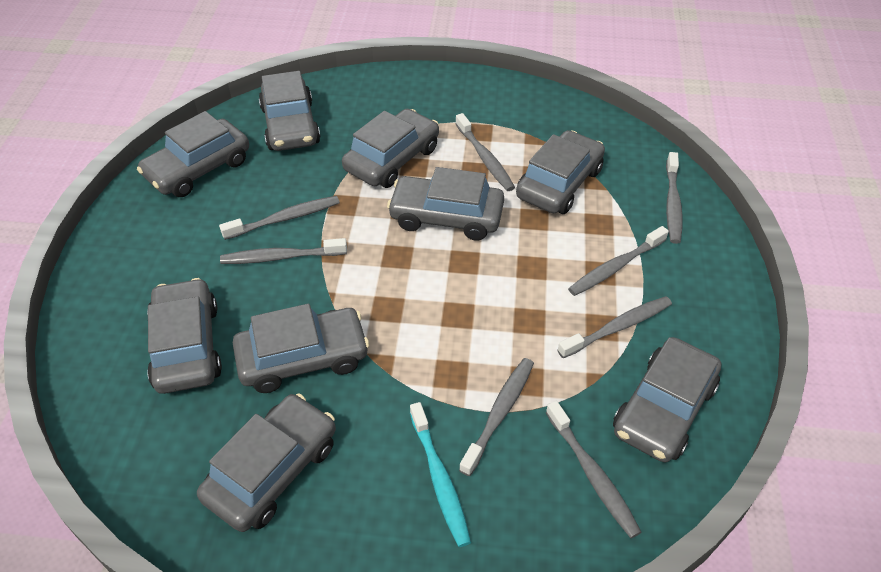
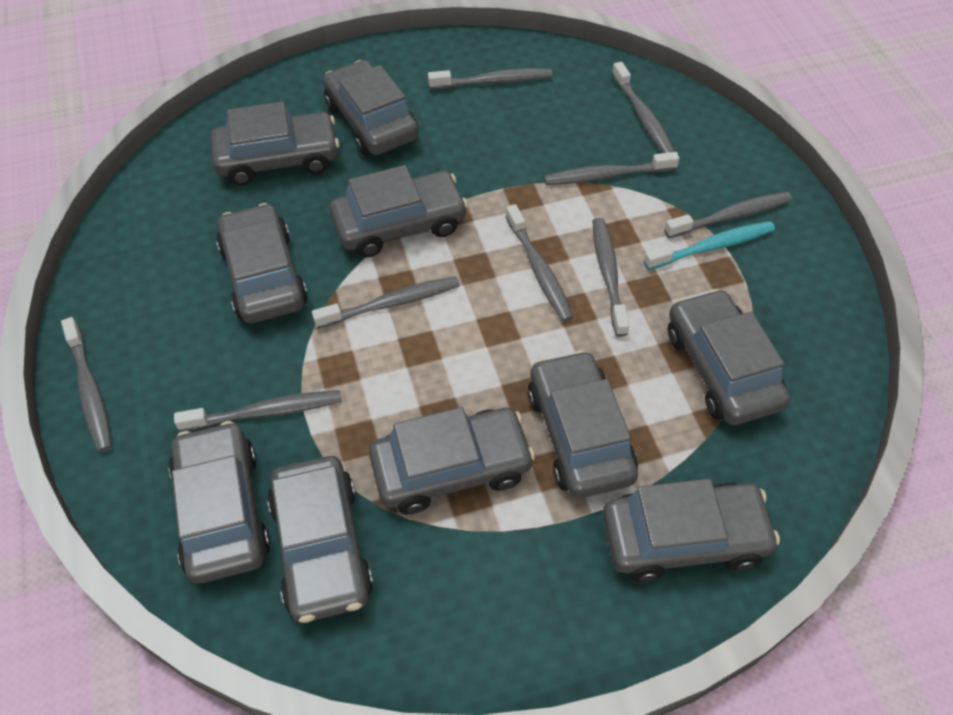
grey car: [137,111,249,197] [147,278,222,394] [197,393,336,532] [233,304,369,393] [259,71,320,151] [342,109,439,188] [387,167,504,241] [516,130,605,214] [613,337,721,462] = 9 -> [169,421,270,584] [211,102,340,185] [216,203,308,323] [267,456,373,623] [323,60,419,155] [330,165,468,257] [369,407,535,514] [528,350,638,498] [603,479,780,582] [668,289,790,425] = 10
grey toothbrush: [219,196,340,240] [220,238,347,264] [456,113,515,191] [459,358,534,476] [546,401,641,538] [557,296,672,358] [568,226,669,296] [666,152,682,244] = 8 -> [61,317,112,452] [174,390,342,432] [312,276,460,329] [428,68,552,89] [505,204,574,322] [544,152,679,185] [592,218,630,337] [612,62,675,153] [664,192,792,238] = 9

